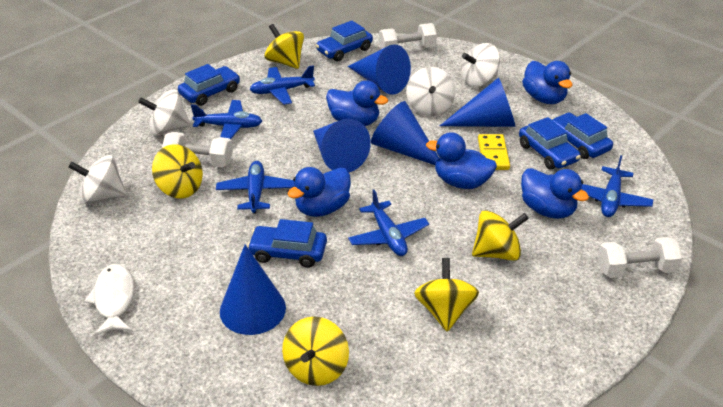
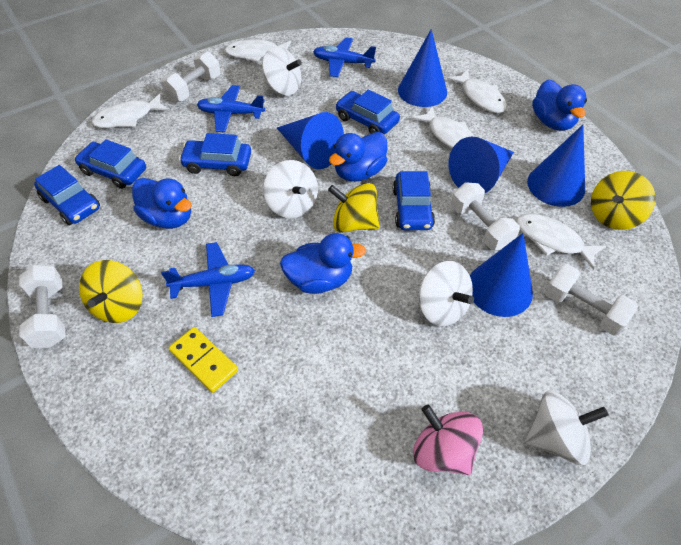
blue duck: [288,167,351,217] [326,80,388,126] [426,132,497,189] [521,168,589,219] [522,61,572,104] = 5 -> [132,178,192,229] [280,233,366,294] [329,132,388,182] [532,79,587,131] = 4
blue plane: [191,100,262,140] [216,161,295,214] [250,65,315,105] [348,190,429,256] [581,155,653,217] = 5 -> [161,242,255,317] [197,85,265,132] [313,38,376,77] = 3
pink spinning top: none = 0 -> [413,404,483,475] = 1
white dumbbell: [162,132,233,167] [379,23,437,49] [598,237,683,278] = 3 -> [19,265,65,348] [161,51,221,102] [451,182,520,250] [545,264,638,336] = 4
white fish: [84,264,134,336] = 1 -> [92,93,169,128] [225,39,291,62] [412,106,475,148] [447,70,507,113] [516,214,606,270] = 5
yellow spinning top: [152,144,203,198] [264,24,304,69] [282,317,349,386] [414,258,479,332] [472,210,529,261] = 5 -> [79,260,143,323] [328,183,380,233] [591,171,656,230] = 3

